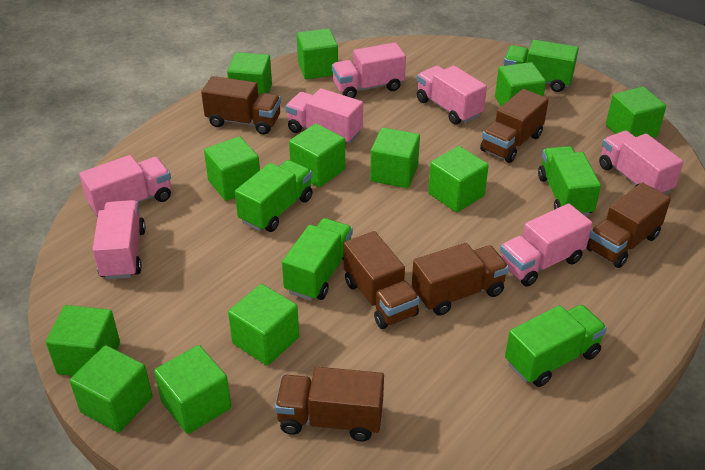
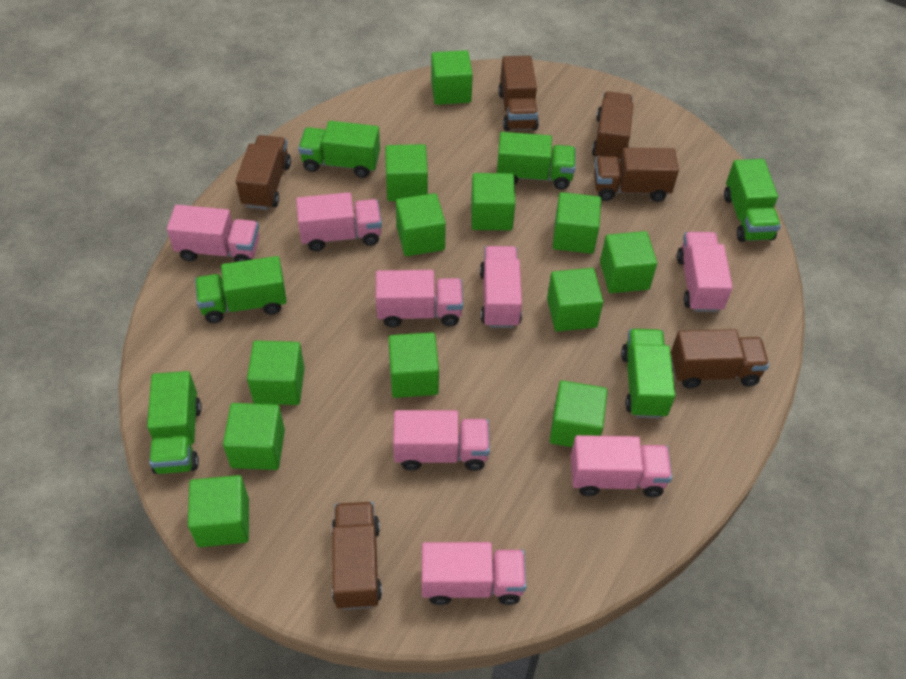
green truck: [235,160,313,232] [282,218,353,301] [503,40,579,92] [505,305,607,387] [538,146,601,216] = 5 -> [147,371,201,474] [195,256,287,323] [298,121,380,178] [497,132,576,190] [621,329,676,418] [724,159,781,242] = 6
pink truck: [79,155,171,218] [92,200,146,280] [285,88,363,144] [332,42,406,98] [417,66,487,125] [500,203,592,287] [599,131,684,195] = 7 -> [167,205,260,262] [296,192,382,251] [376,270,463,327] [393,410,490,471] [422,542,526,605] [480,246,522,328] [571,435,672,497] [677,232,733,312] = 8

